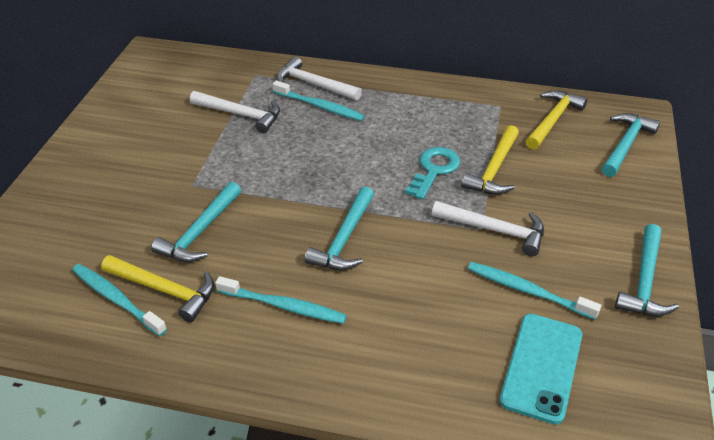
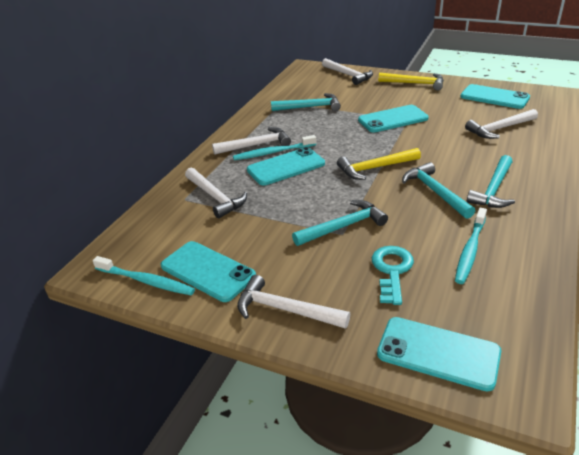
turquoise phone: [499,314,582,425] = 1 -> [161,241,256,302] [247,147,325,185] [358,105,429,132] [377,317,501,392] [460,84,530,109] = 5
turquoise toothbrush: [72,264,167,336] [215,276,347,324] [272,81,365,121] [468,262,601,320] = 4 -> [93,256,195,295] [233,135,316,160] [455,208,487,284] = 3
white hammer: [190,91,280,133] [276,56,362,101] [432,201,544,257] = 3 -> [185,168,247,218] [212,127,291,155] [237,275,350,329] [322,58,373,85] [465,109,538,139] = 5
yellow hammer: [101,255,215,322] [461,125,519,195] [526,90,588,150] = 3 -> [337,148,421,180] [378,73,444,91] = 2

